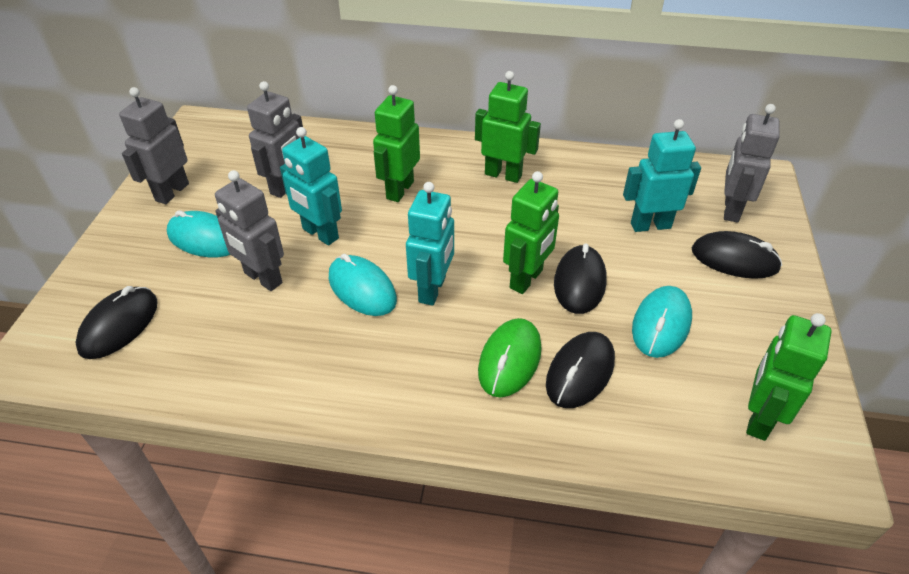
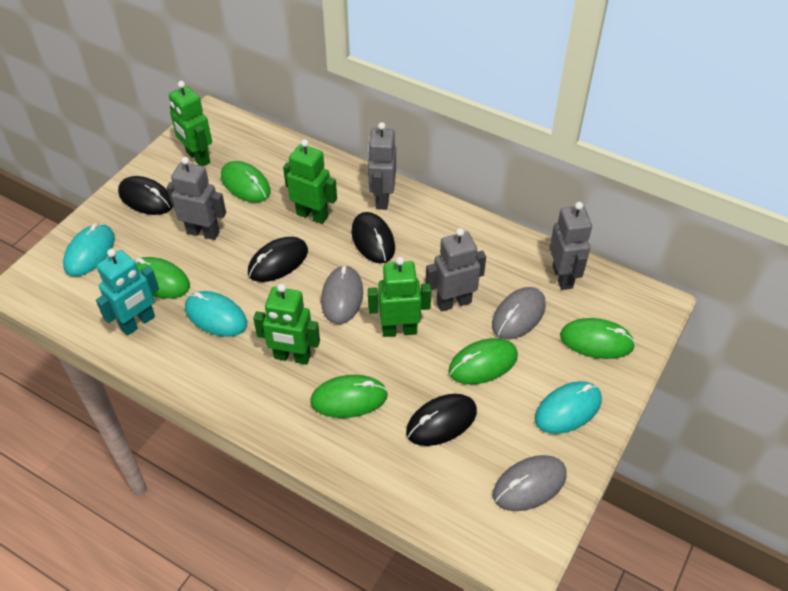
green mouse: [478,318,541,398] = 1 -> [134,257,190,299] [221,161,271,203] [310,375,388,418] [448,338,518,384] [560,318,636,359] = 5
grey mouse: none = 0 -> [321,265,363,324] [492,287,546,339] [493,455,567,511] = 3
turquoise robot: [280,127,342,245] [406,182,454,306] [623,119,701,232] = 3 -> [96,249,159,336] = 1

